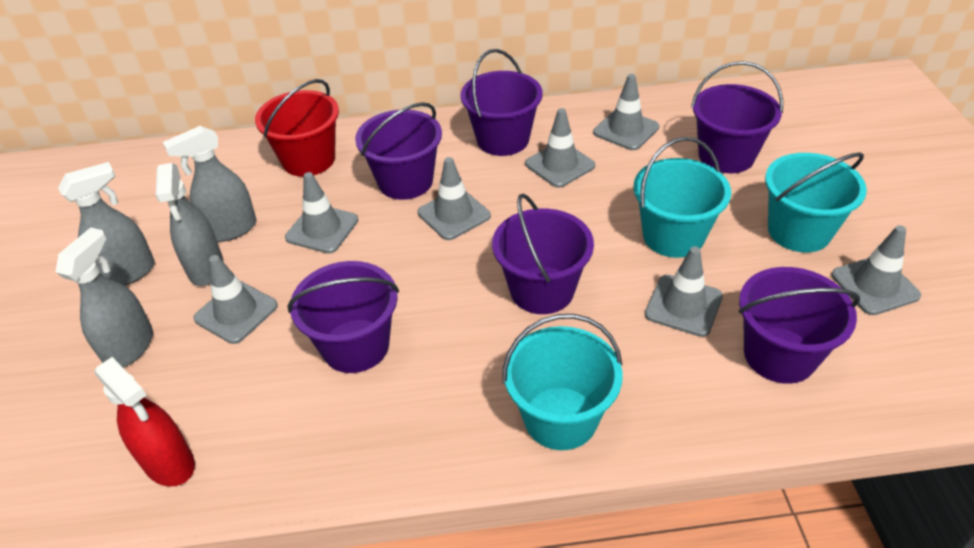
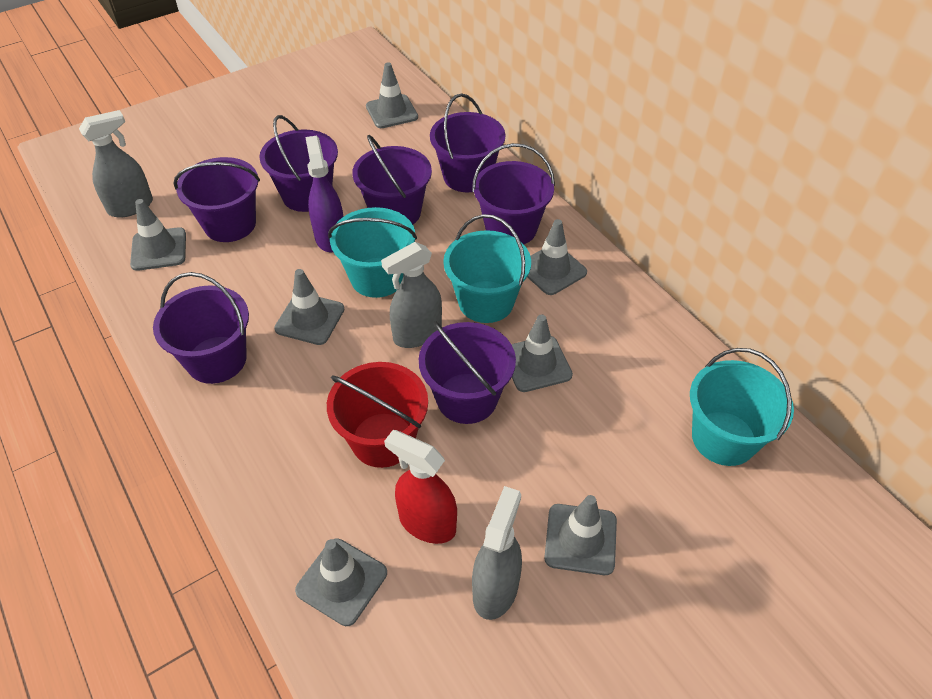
grey spray bottle: [56,227,153,368] [58,162,155,286] [156,163,224,286] [163,126,257,242] = 4 -> [79,110,153,218] [381,242,442,348] [472,486,522,620] = 3
purple bucket: [287,261,399,373] [355,102,442,200] [460,49,542,156] [492,193,594,314] [691,61,783,173] [739,267,860,384] = 6 -> [153,272,249,384] [174,157,260,242] [259,115,338,212] [352,135,432,224] [419,321,516,424] [430,94,505,192] [472,143,555,244] = 7
purple spray bottle: none = 0 -> [305,136,344,252] = 1

